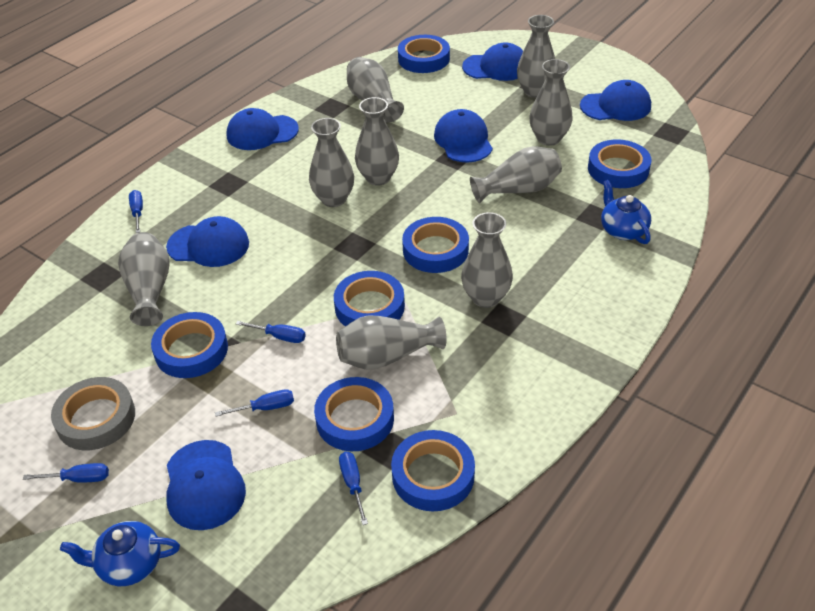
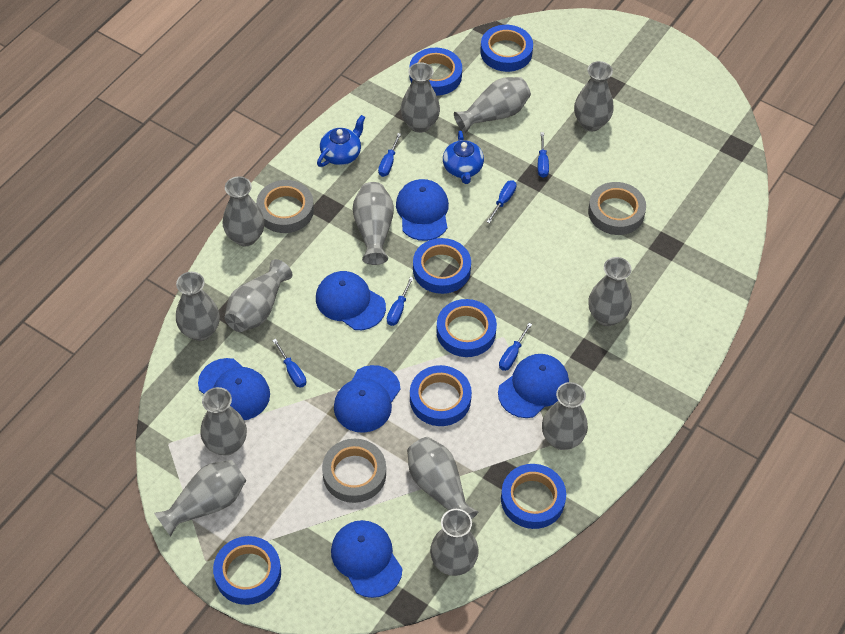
blue screwdriver: [23,463,109,482] [129,190,143,233] [215,389,294,416] [236,321,306,343] [339,452,368,525] = 5 -> [272,339,306,388] [378,133,401,177] [387,277,414,326] [487,180,517,223] [499,323,532,371] [538,132,549,178] = 6
grey tape: [51,377,135,450] = 1 -> [256,180,314,233] [322,439,386,503] [588,182,646,235] = 3
grey vase: [118,232,170,326] [309,118,354,207] [336,315,447,370] [347,57,404,123] [355,97,399,186] [461,212,513,308] [470,146,562,203] [517,15,555,98] [530,59,572,146] = 9 -> [154,460,246,537] [176,272,220,341] [201,387,247,455] [222,176,265,247] [225,259,292,332] [353,182,394,265] [401,62,440,133] [407,437,478,519] [430,509,479,576] [454,77,531,134] [542,382,588,450] [574,61,614,131] [588,257,632,326] = 13

